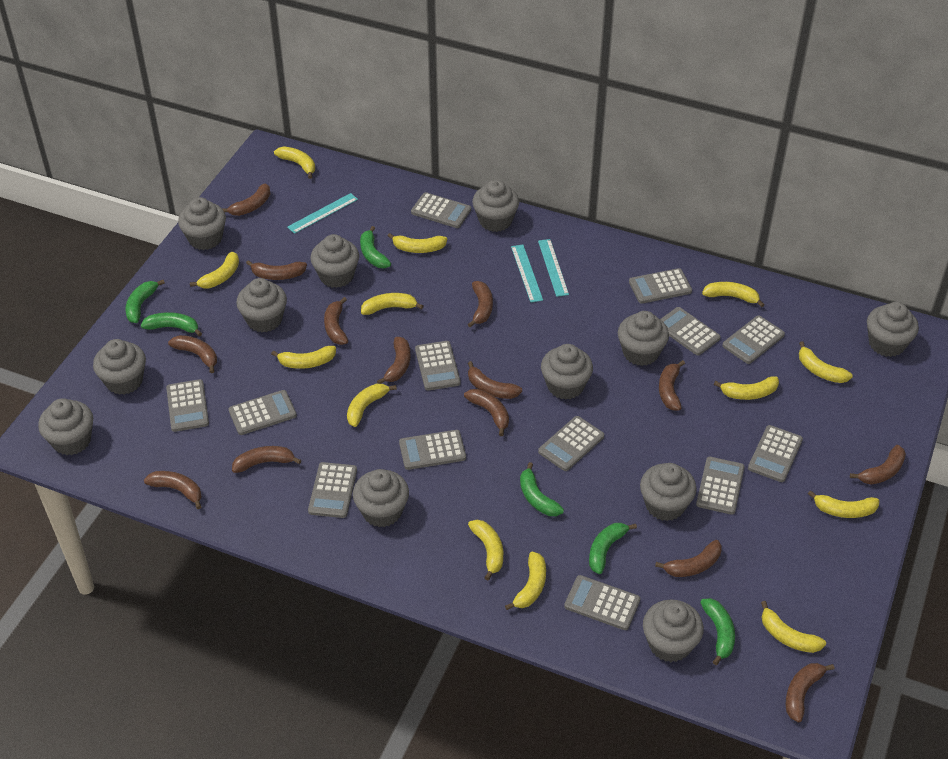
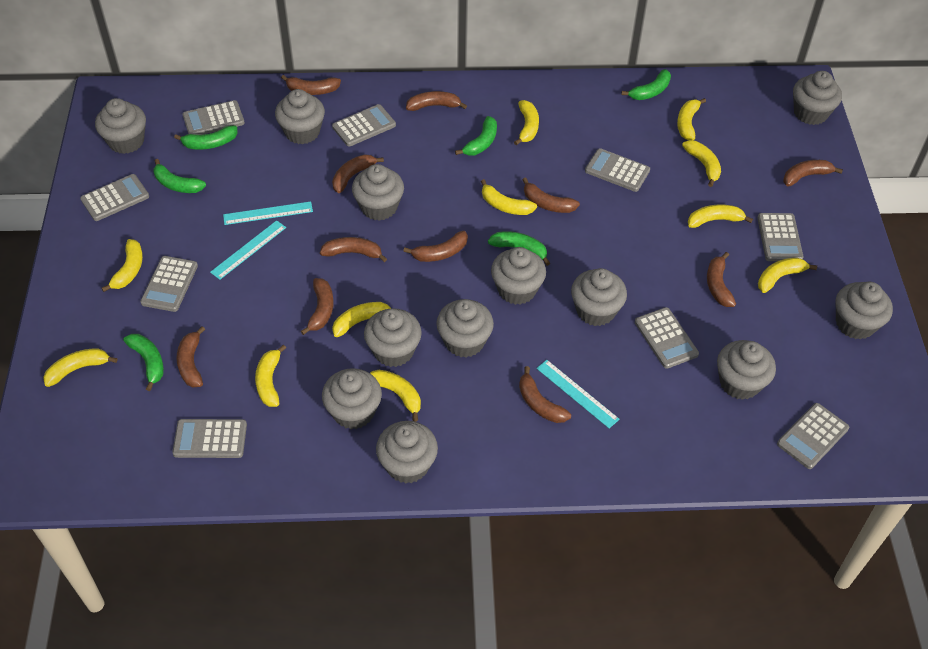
brown banana: [144,471,202,509] [168,335,217,373] [222,184,270,216] [232,446,301,473] [246,260,307,280] [324,297,348,345] [377,337,410,384] [464,389,509,436] [468,281,493,327] [468,361,522,399] [655,540,722,577] [659,360,685,411] [786,663,835,722] [850,445,906,484] = 14 -> [176,326,205,388] [281,75,341,95] [301,278,334,335] [320,237,387,262] [332,154,384,193] [403,231,468,262] [406,91,467,111] [519,366,571,423] [522,177,580,213] [707,252,736,307] [783,160,843,187] = 11
grey calculator: [166,379,209,432] [229,390,297,435] [308,462,357,518] [399,430,466,470] [411,192,471,228] [415,341,461,391] [538,416,604,471] [564,575,640,630] [629,268,692,304] [660,307,721,355] [696,457,745,515] [722,316,785,364] [748,425,803,482] = 13 -> [80,174,149,221] [140,256,198,312] [172,419,247,458] [182,100,245,135] [332,104,396,147] [585,148,650,192] [635,307,699,369] [757,213,804,261] [777,403,849,469] = 9
yellow banana: [190,252,239,288] [271,346,336,369] [274,147,315,179] [347,384,397,427] [361,293,424,315] [388,233,447,253] [468,520,503,580] [505,552,546,610] [702,282,765,307] [714,376,779,400] [761,601,826,653] [799,341,853,383] [808,490,879,518] = 13 -> [43,349,118,387] [101,239,143,292] [255,344,286,407] [332,302,391,337] [370,370,421,422] [481,179,537,215] [514,100,539,145] [677,98,706,140] [682,140,721,187] [688,204,753,228] [758,258,817,293] = 11

